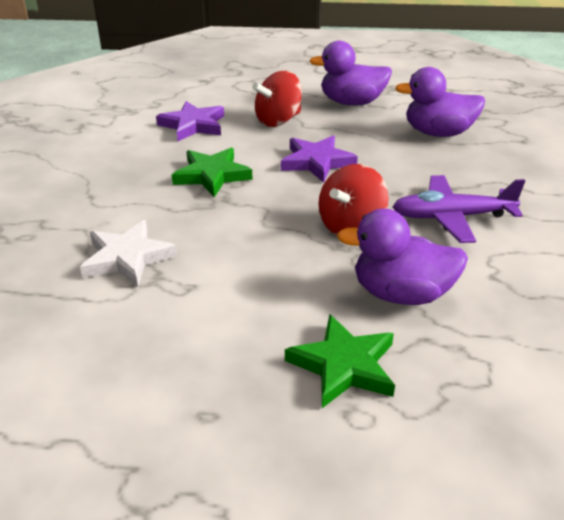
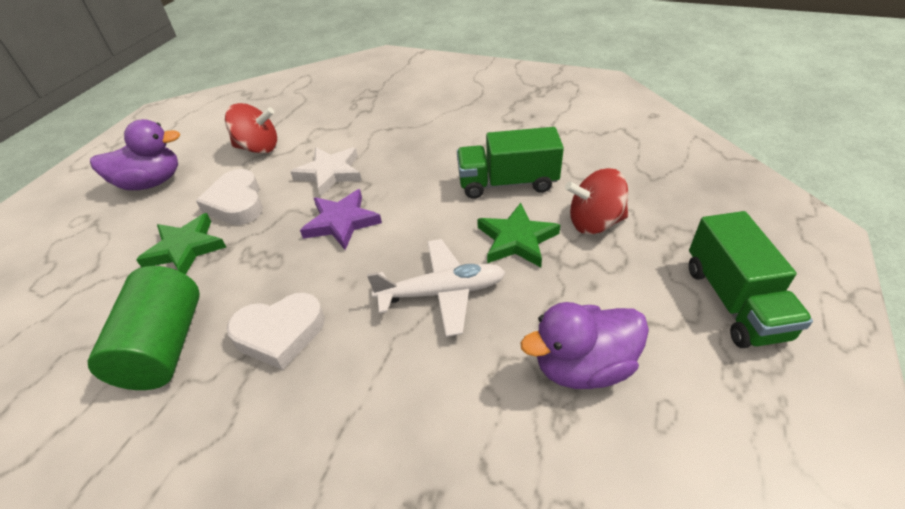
green cylinder: none = 0 -> [88,266,200,390] = 1
green truck: none = 0 -> [457,127,564,199] [689,211,813,348] = 2
purple duck: [309,41,392,105] [337,208,468,305] [395,67,485,137] = 3 -> [90,119,180,190] [521,302,649,389] = 2
purple plane: [392,175,525,243] = 1 -> none = 0
purple star: [156,101,224,141] [281,136,358,183] = 2 -> [300,189,382,250] = 1
white heart: none = 0 -> [196,169,263,225] [227,293,325,370] = 2
white plane: none = 0 -> [367,239,506,337] = 1

